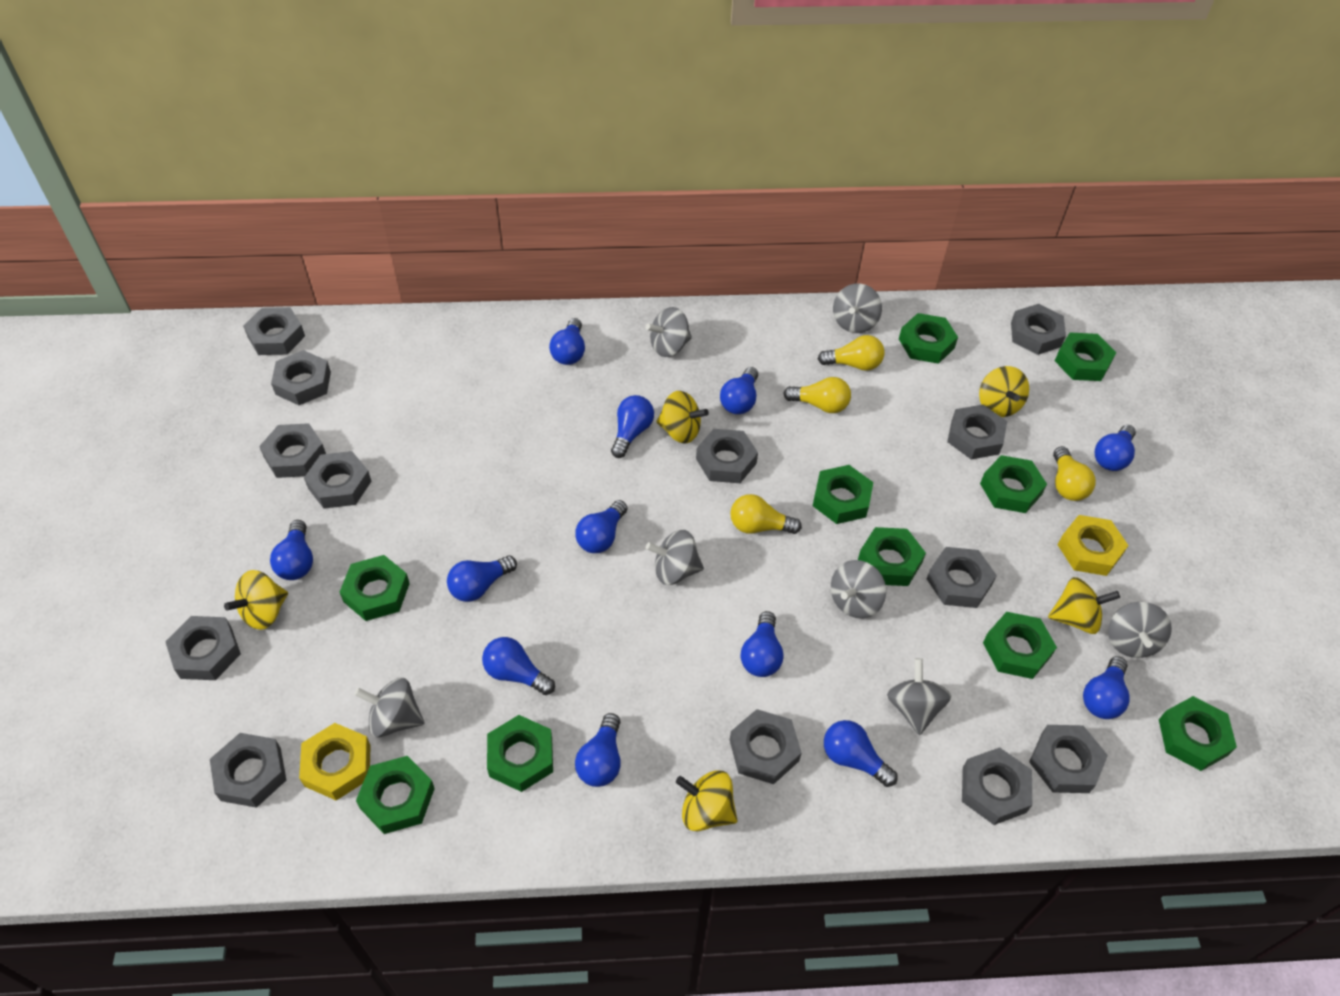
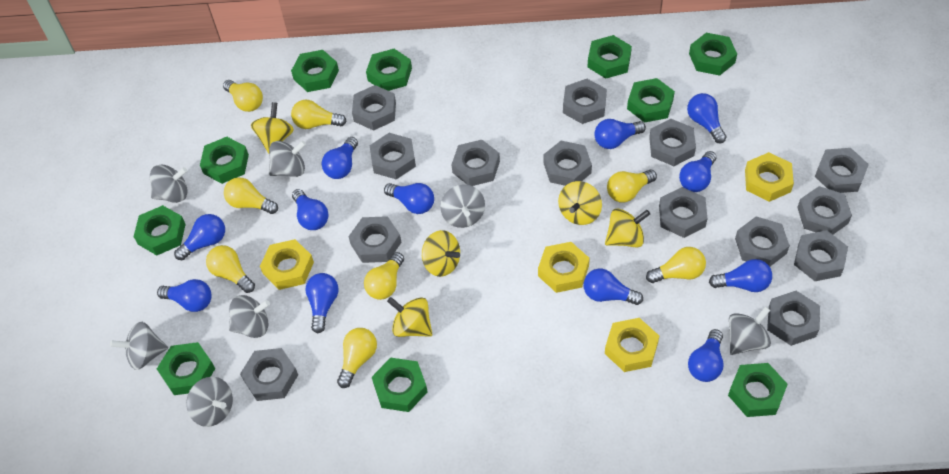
grey nut: [165,616,241,680] [210,733,286,808] [243,307,305,355] [259,423,326,478] [271,350,331,405] [304,451,372,509] [696,429,758,483] [730,709,802,784] [927,547,997,608] [947,405,1007,459] [962,747,1032,825] [1011,304,1066,355] [1029,725,1108,793] = 13 -> [240,348,298,401] [348,216,402,263] [352,85,396,131] [370,133,416,180] [451,140,500,186] [543,141,592,186] [563,79,607,124] [649,119,696,166] [659,187,708,238] [735,216,790,267] [767,291,820,346] [794,230,848,281] [797,186,852,234] [815,148,869,193] = 14
yellow light bulb: [730,494,802,534] [783,377,851,413] [818,335,885,371] [1053,446,1096,501] = 4 -> [206,245,255,293] [223,80,263,112] [224,177,278,214] [291,99,347,129] [337,328,377,388] [364,252,404,300] [607,169,657,202] [646,247,706,283] = 8
yellow nut: [299,723,371,801] [1058,515,1129,576] = 2 -> [260,239,314,290] [538,242,590,293] [605,318,659,372] [745,152,794,202] = 4

